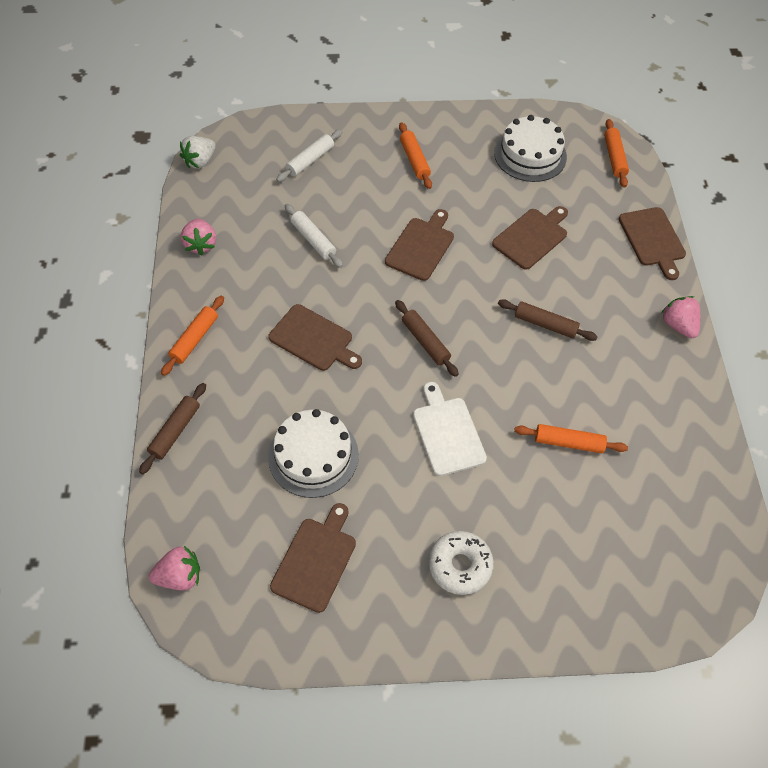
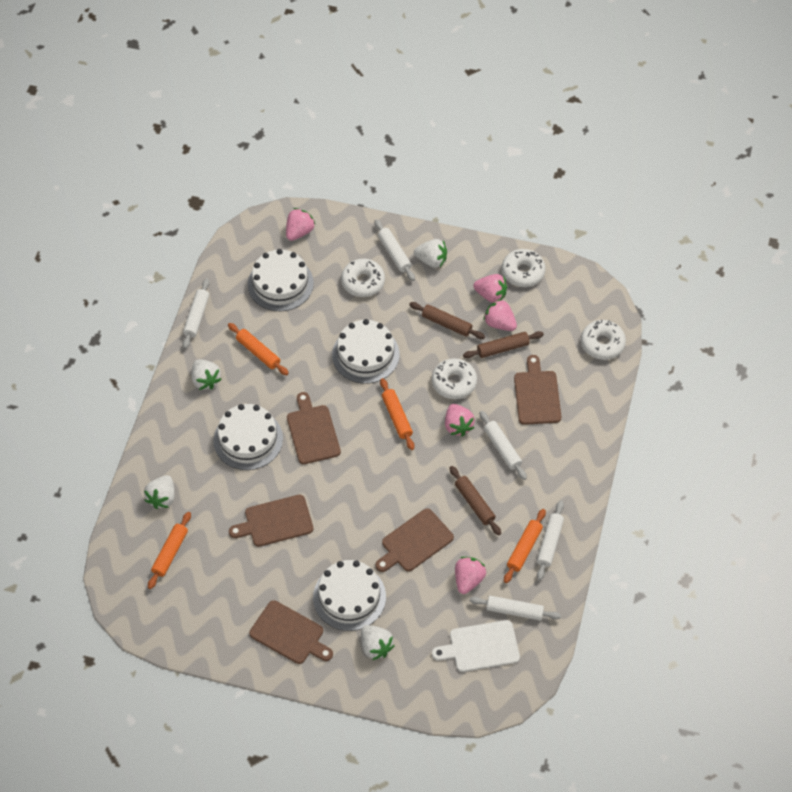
pink strawberry: [149,546,200,591] [181,219,216,256] [661,296,700,338] = 3 -> [286,208,316,241] [445,404,475,437] [455,557,486,594] [473,274,507,303] [483,299,517,331] = 5
white cake: [268,409,359,498] [494,115,567,182] = 2 -> [213,404,283,470] [248,249,314,311] [313,560,386,631] [332,319,400,384] = 4
white donut: [429,531,494,595] = 1 -> [341,259,385,297] [432,358,477,399] [502,249,545,287] [581,320,626,360] = 4
white rolling pin: [276,129,343,182] [285,204,343,268] = 2 -> [183,278,210,349] [375,219,415,281] [470,596,561,620] [480,411,527,480] [537,501,564,580] = 5
white strawberry: [180,136,216,169] = 1 -> [144,475,175,509] [192,359,222,390] [361,625,395,660] [414,239,447,268] = 4

